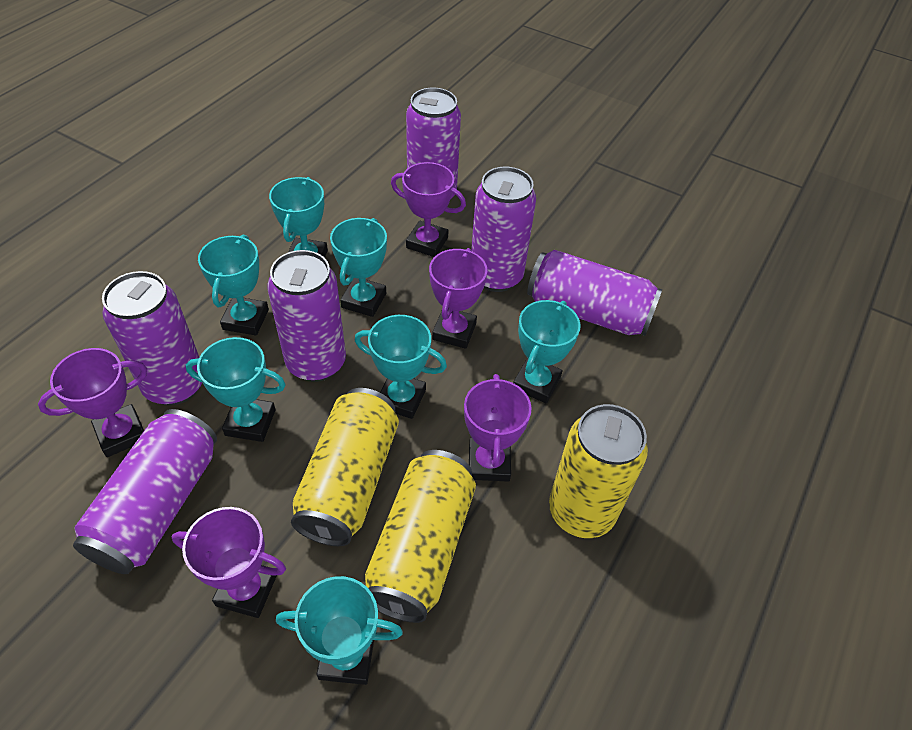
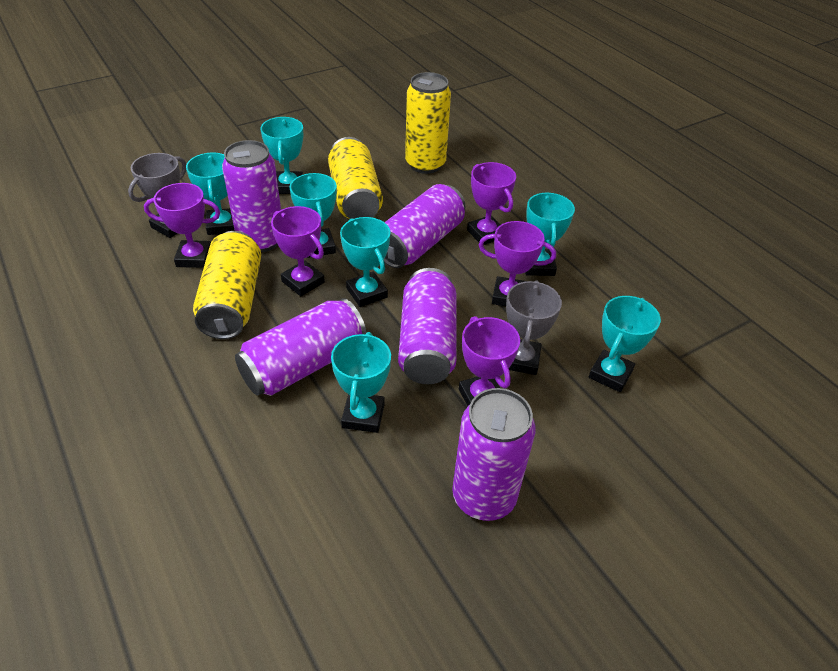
grey trophy: none = 0 -> [128,153,186,238] [506,280,562,375] = 2
purple can: [73,409,217,574] [102,271,202,405] [267,250,346,382] [406,88,461,199] [471,167,536,292] [527,250,662,336] = 6 -> [222,140,281,252] [235,298,366,396] [384,184,465,268] [398,268,456,384] [452,388,536,521] = 5

